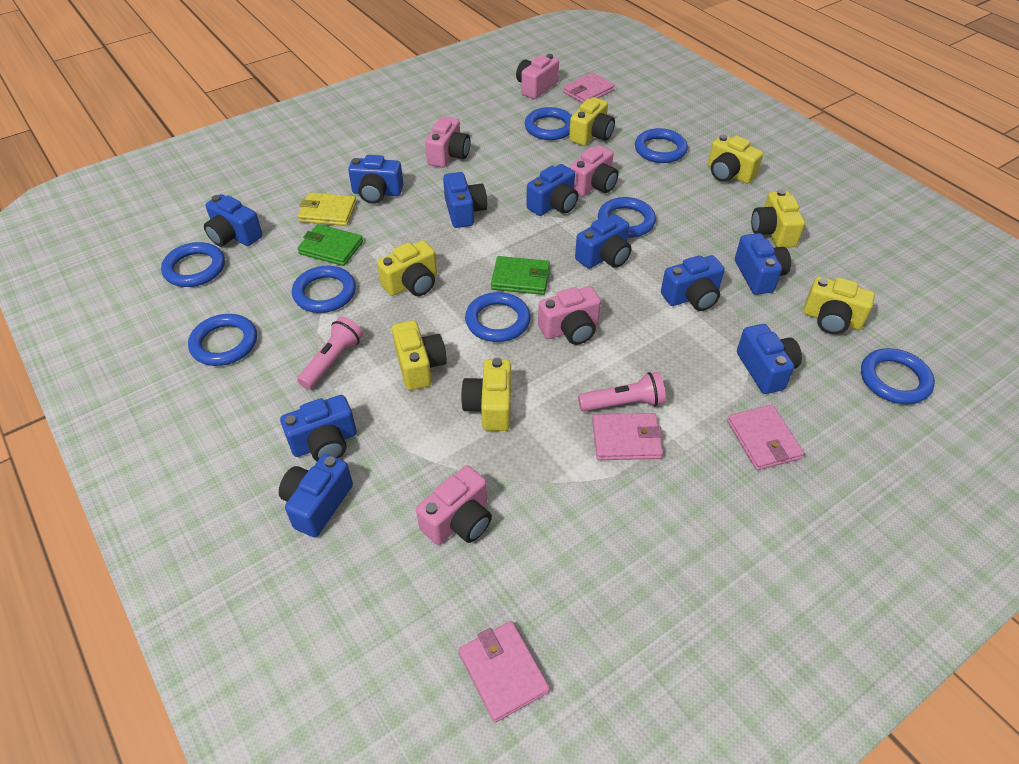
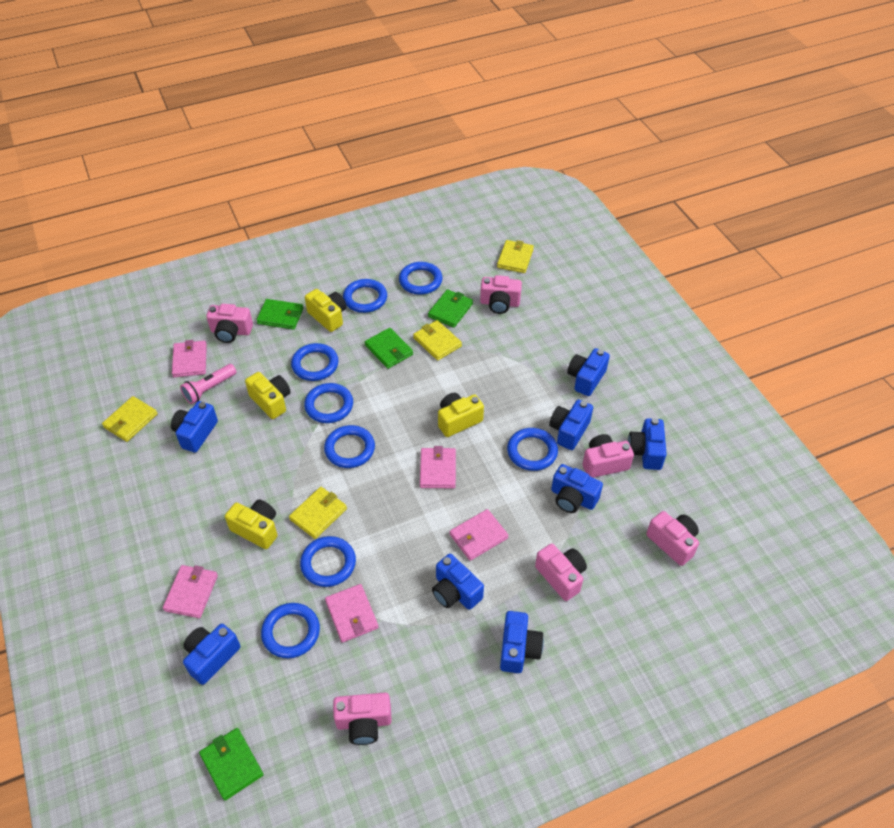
blue camera: [204,194,263,246] [279,454,353,537] [280,395,357,461] [348,155,403,204] [443,172,487,228] [526,164,578,216] [575,214,631,269] [661,255,725,311] [735,233,791,295] [737,324,802,394] = 10 -> [171,401,218,453] [183,624,240,685] [432,554,484,610] [500,611,544,673] [549,399,593,450] [551,464,603,513] [567,348,610,396] [628,418,667,470] = 8
green wallet: [297,224,363,266] [491,256,550,295] = 2 -> [199,728,264,801] [257,299,303,330] [365,328,413,369] [428,289,473,328] = 4
pink camera: [416,465,492,545] [425,116,470,168] [516,54,559,99] [538,286,601,345] [569,145,618,197] = 5 -> [206,304,253,343] [333,693,392,745] [480,275,522,314] [535,544,587,601] [583,434,634,478] [646,511,699,566] = 6
pink flashlight: [297,316,363,389] [578,372,666,412] = 2 -> [180,364,237,404] = 1
pink wallet: [458,621,550,722] [563,72,615,103] [592,413,663,460] [727,405,804,470] = 4 -> [163,565,218,618] [172,340,207,377] [325,584,379,643] [420,446,456,488] [450,509,508,561] = 5
yellow camera: [377,240,437,296] [392,320,447,390] [461,358,511,431] [569,97,615,146] [708,135,763,184] [751,189,805,248] [803,276,875,334] = 7 -> [225,500,278,549] [245,372,291,419] [305,289,346,332] [438,393,484,437] = 4
yellow wallet: [298,193,357,226] = 1 -> [102,396,158,442] [289,487,347,539] [413,320,462,361] [497,240,534,273] = 4

